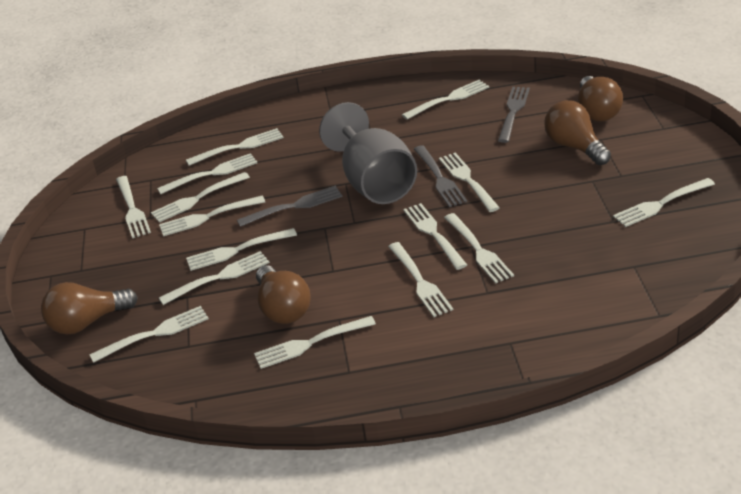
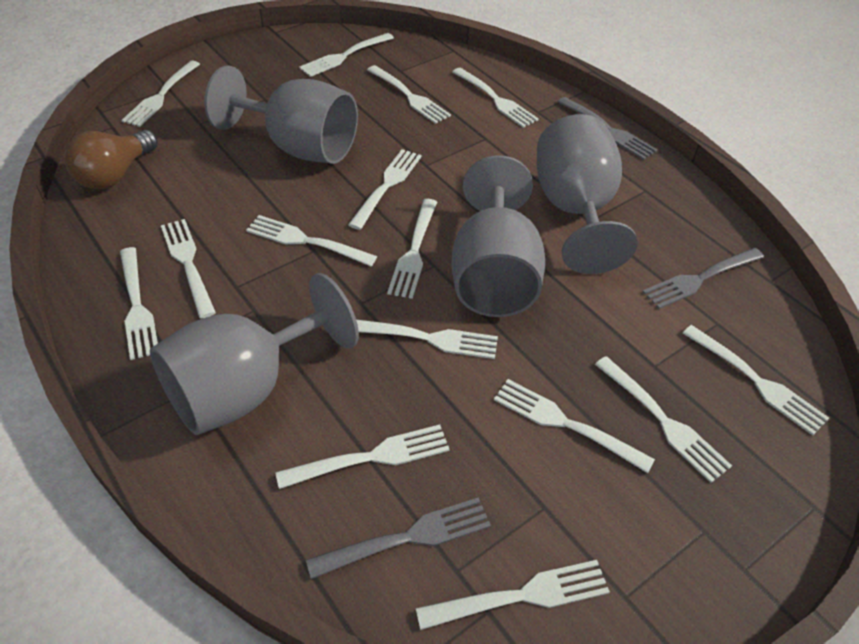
brown light bulb: [41,282,138,335] [256,265,311,324] [544,100,611,165] [578,76,623,121] = 4 -> [65,130,158,189] = 1
grey goblet: [319,102,417,204] = 1 -> [150,273,359,435] [204,65,358,164] [452,155,545,317] [537,114,638,274] = 4

